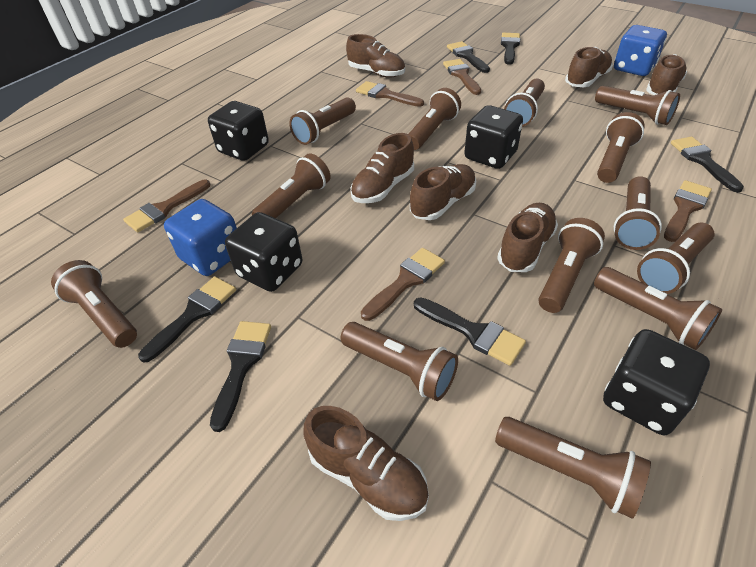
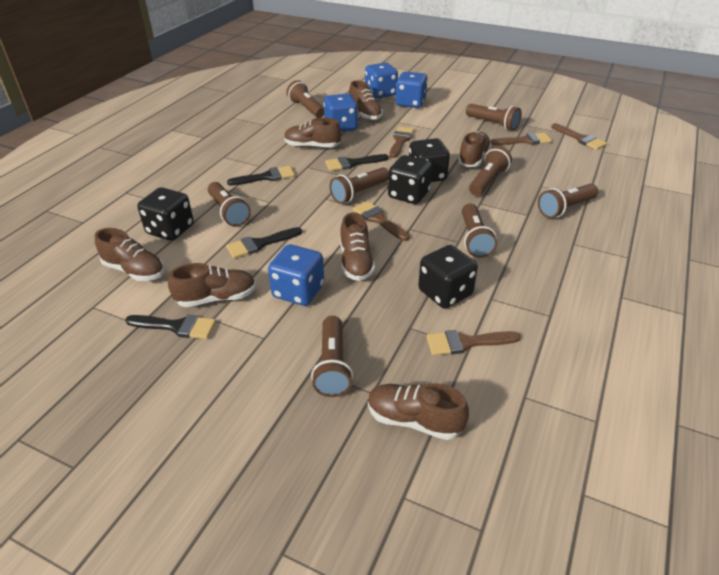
black brush: [138,276,236,363] [210,321,271,432] [414,297,526,366] [447,41,490,73] [501,33,520,65] [671,137,744,192] = 6 -> [125,315,216,339] [226,227,302,258] [227,166,295,186] [325,154,389,171] = 4
blue dice: [164,199,237,276] [614,25,667,76] = 2 -> [268,244,324,306] [323,93,358,132] [365,63,398,98] [395,71,428,108] = 4
brown flashlight: [51,260,137,348] [252,153,331,218] [289,97,356,145] [340,322,458,401] [408,88,461,150] [495,417,651,519] [504,79,545,127] [539,218,605,313] [594,267,722,350] [595,86,680,125] [597,112,645,183] [614,176,662,250] [637,223,715,294] = 13 -> [208,182,251,227] [287,80,324,118] [311,316,353,397] [329,167,389,204] [462,204,497,258] [466,104,522,131] [469,146,512,196] [538,184,599,218] = 8

